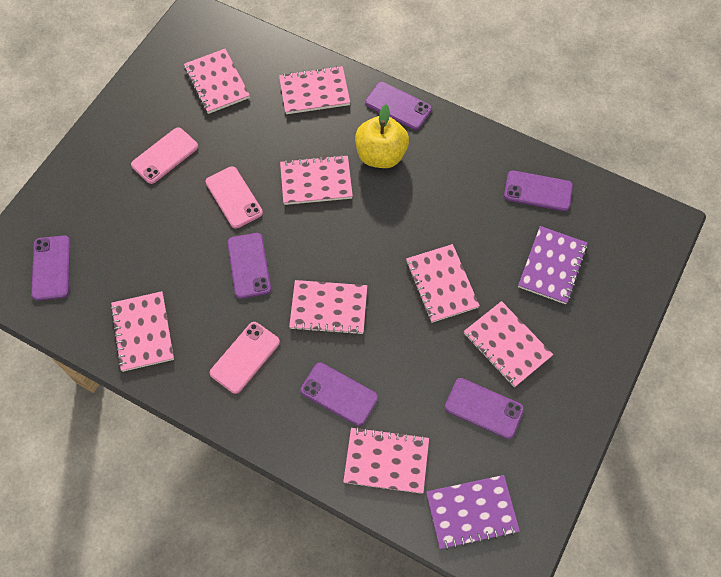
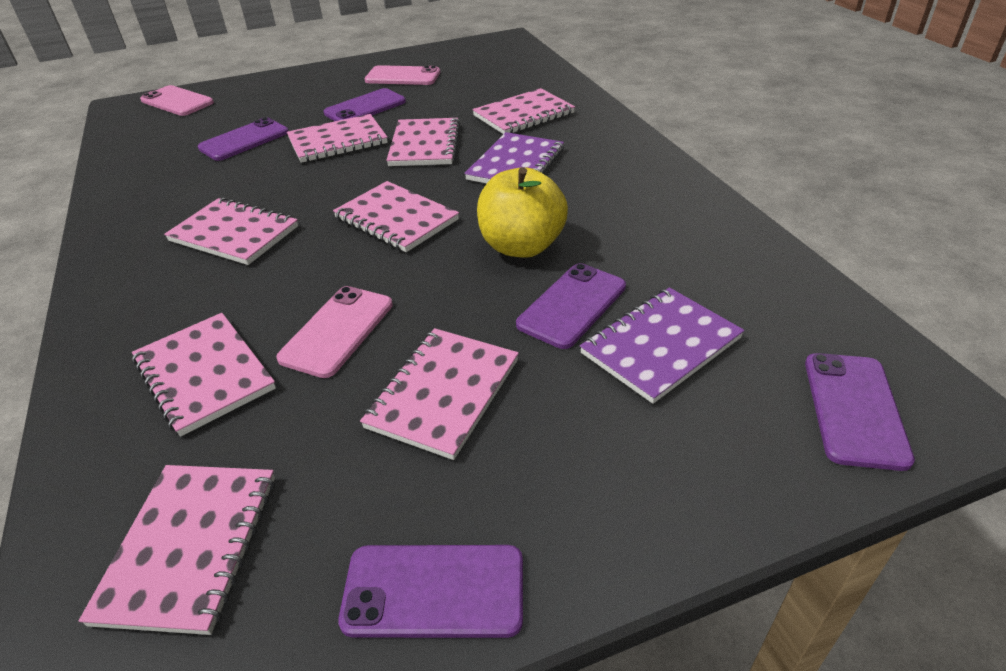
purple phone: [31,236,71,301] [227,233,271,299] [300,363,378,426] [365,82,432,130] [445,378,524,439] [504,170,573,211] = 6 -> [198,117,289,161] [323,88,406,121] [338,545,523,638] [516,263,626,349] [805,353,915,471] = 5

